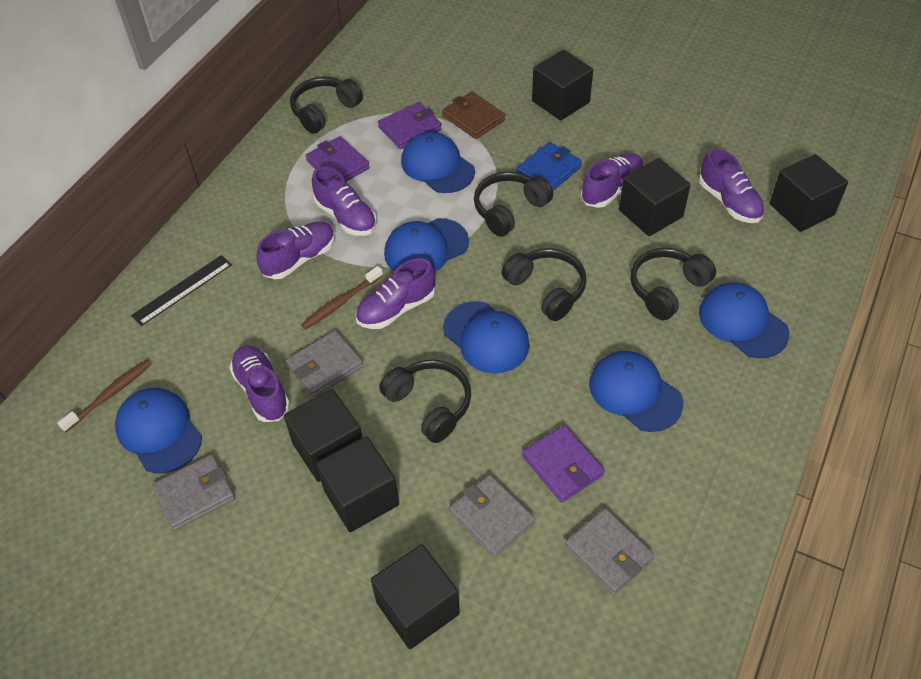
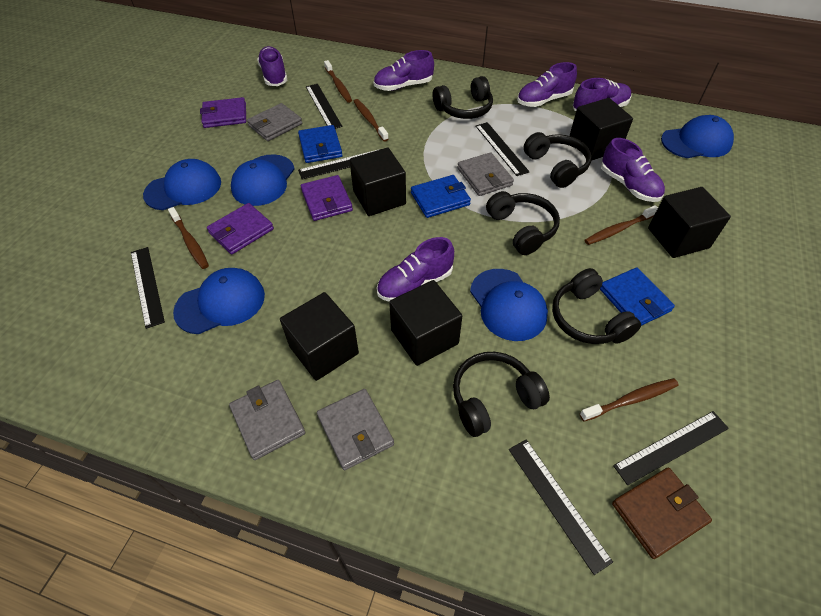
black cube: [284,389,362,482] [316,436,399,532] [371,544,460,649] [532,50,593,121] [619,158,691,236] [770,154,848,232] = 6 -> [280,292,359,381] [350,148,406,216] [389,280,462,366] [569,98,633,161] [648,187,731,258] = 5
black ruler: [131,255,232,326] = 1 -> [131,247,165,329] [298,149,381,180] [306,84,342,129] [476,122,530,176] [509,439,613,575] [613,411,729,485] = 6
blue cap: [115,388,202,473] [384,218,469,272] [401,132,475,193] [443,301,530,374] [589,351,683,432] [699,282,789,358] = 6 -> [143,159,221,210] [173,268,265,334] [231,154,295,206] [470,269,548,341] [661,115,734,158] = 5
blue wallet: [516,142,582,191] = 1 -> [298,125,342,163] [411,175,471,218] [600,267,675,326] = 3
brown toothbrush: [57,359,151,432] [301,266,383,329] = 2 -> [168,207,209,269] [324,60,352,103] [353,99,389,142] [580,378,679,422] [585,205,658,245] = 5

